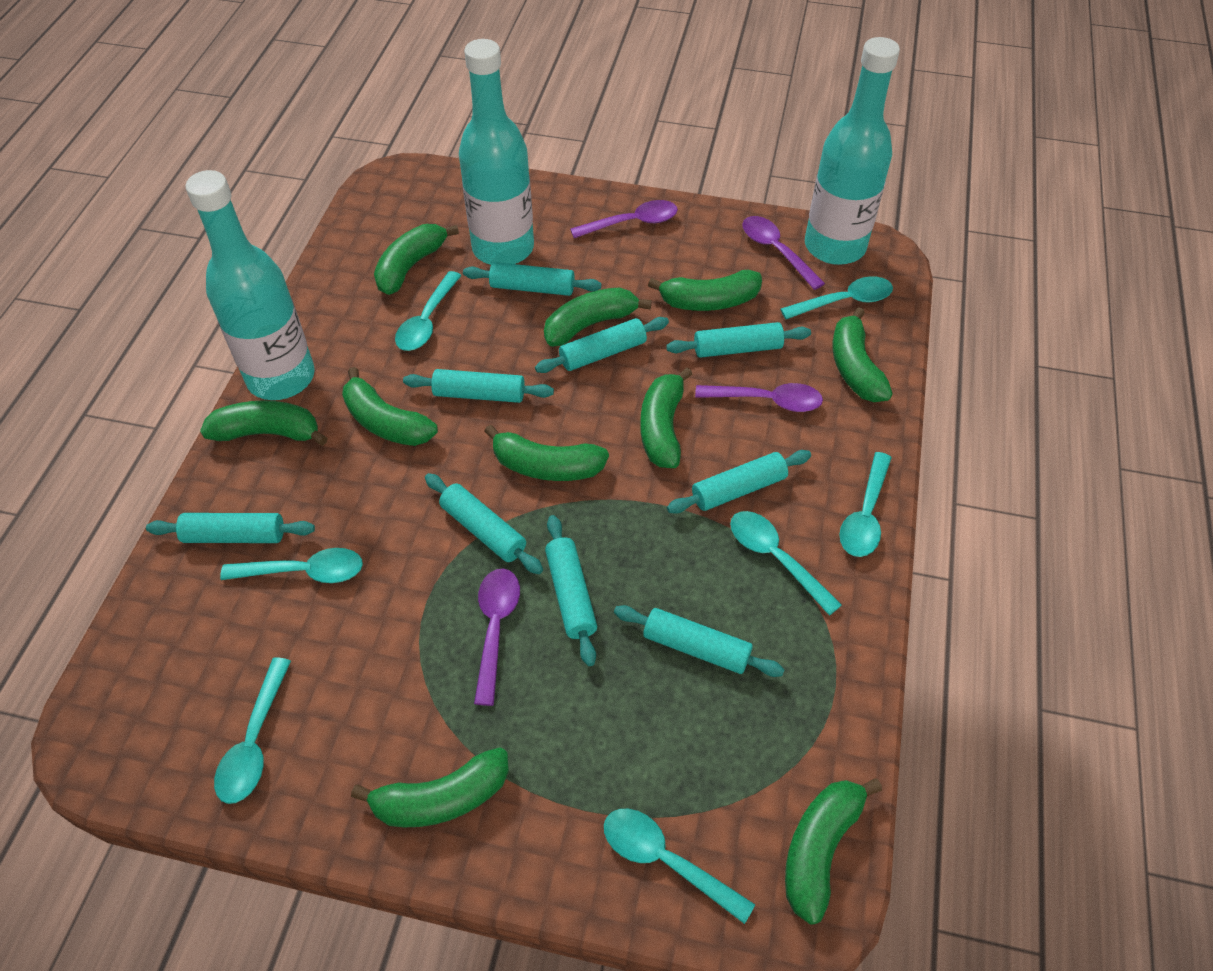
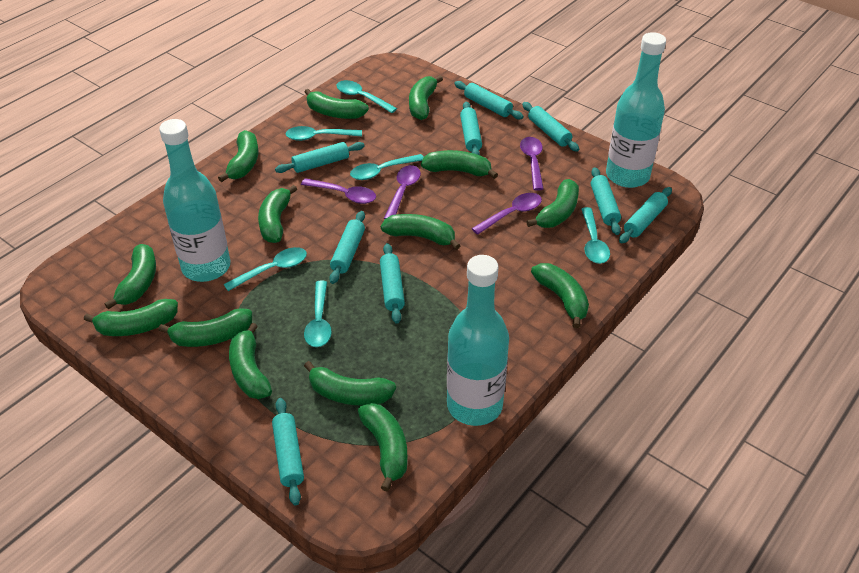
green banana: [200,400,328,446] [342,367,438,446] [351,747,509,827] [374,224,459,295] [484,425,609,481] [544,287,652,346] [640,367,693,468] [648,270,762,311] [785,778,882,925] [832,307,893,402] = 10 -> [84,299,178,336] [104,244,156,309] [158,308,252,347] [218,130,258,182] [229,323,272,399] [258,185,297,243] [304,361,396,405] [305,89,369,119] [358,403,408,492] [381,214,461,250] [409,76,443,120] [421,150,498,179] [526,179,579,228] [531,263,589,329] = 14
turquoise spoon: [214,657,291,804] [220,548,363,583] [395,271,462,351] [604,809,755,924] [730,511,842,616] [780,276,893,319] [839,452,892,557] = 7 -> [224,247,307,291] [285,126,362,141] [304,281,332,347] [336,80,397,113] [350,154,424,180] [581,207,610,264] = 6

